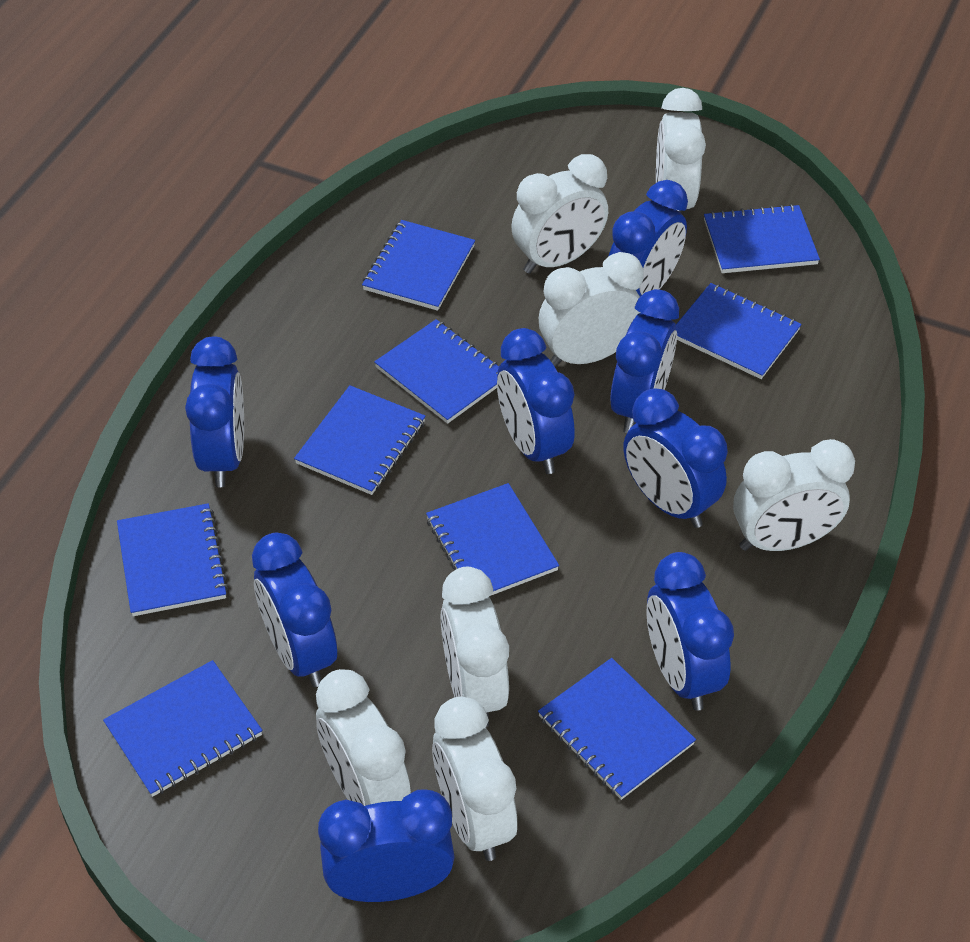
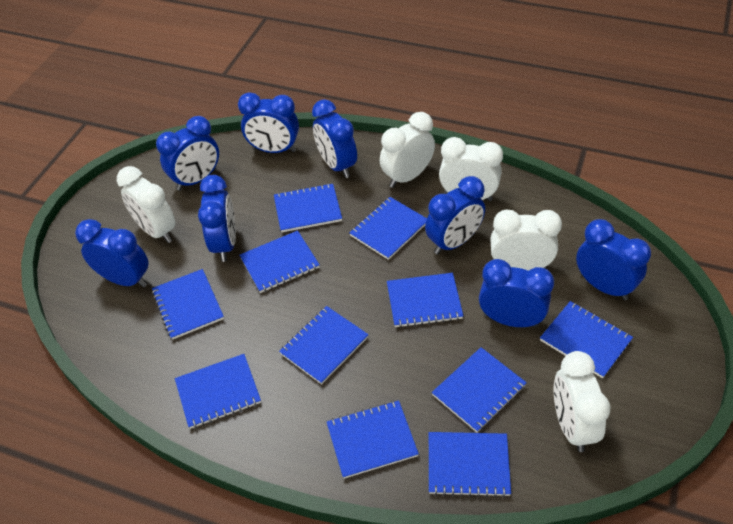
blue notebook: [103,660,263,797] [117,503,228,616] [294,385,426,495] [362,220,475,311] [374,319,499,424] [426,483,559,596] [538,658,696,800] [676,283,802,379] [704,204,820,273] = 9 -> [152,269,224,340] [175,354,261,429] [240,230,320,293] [274,183,342,232] [279,306,369,384] [327,400,419,479] [349,197,427,260] [387,273,463,328] [429,432,511,497] [432,347,527,432] [540,301,633,378] = 11
white clock: [316,669,411,806] [432,697,517,861] [441,567,509,727] [511,154,608,274] [539,252,643,367] [656,88,706,213] [733,439,855,551] = 7 -> [117,166,176,243] [380,112,435,188] [439,137,503,201] [490,210,562,271] [554,351,610,452] = 5

